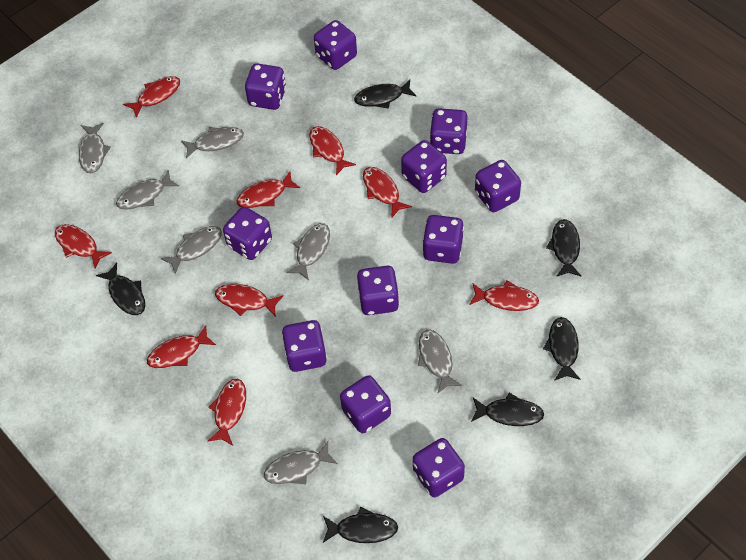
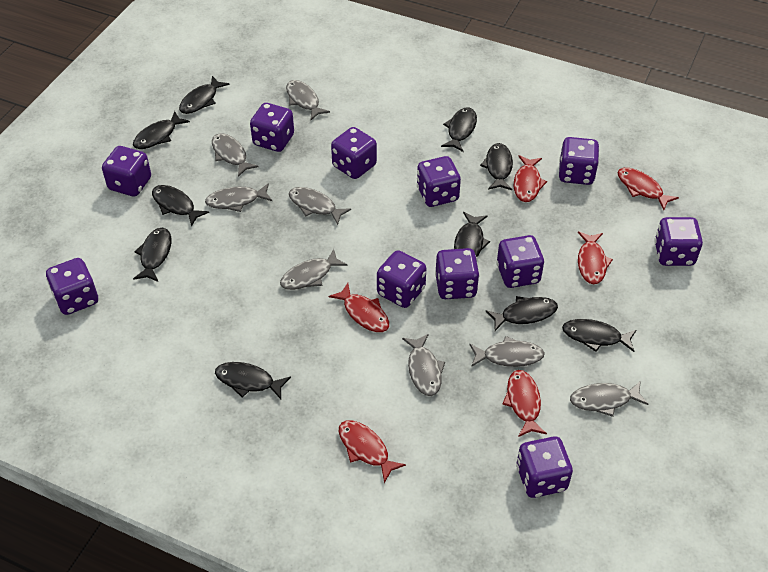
black fish: [96,263,145,315] [323,507,398,543] [354,80,416,109] [471,393,544,426] [543,317,581,381] [546,219,581,277] = 6 -> [133,111,190,149] [133,228,171,282] [152,185,209,227] [179,76,229,114] [215,362,291,399] [441,108,477,152] [454,212,490,257] [480,143,513,190] [485,296,558,331] [562,319,636,352] = 10
grey fish: [79,123,111,173] [116,170,179,210] [161,226,222,274] [181,127,244,159] [264,441,338,484] [286,223,330,281] [418,330,462,394] = 7 -> [205,183,272,212] [212,133,259,177] [280,249,348,290] [286,80,330,120] [289,187,351,225] [402,334,445,396] [469,336,545,367] [570,381,648,417] = 8
red fish: [55,224,112,269] [123,76,180,118] [147,325,216,368] [207,379,246,445] [215,284,283,317] [236,171,300,208] [309,126,356,175] [363,167,412,217] [469,280,539,311] = 9 -> [329,283,389,332] [339,420,406,483] [502,370,547,437] [514,155,547,202] [578,231,613,284] [618,168,679,210] = 6

